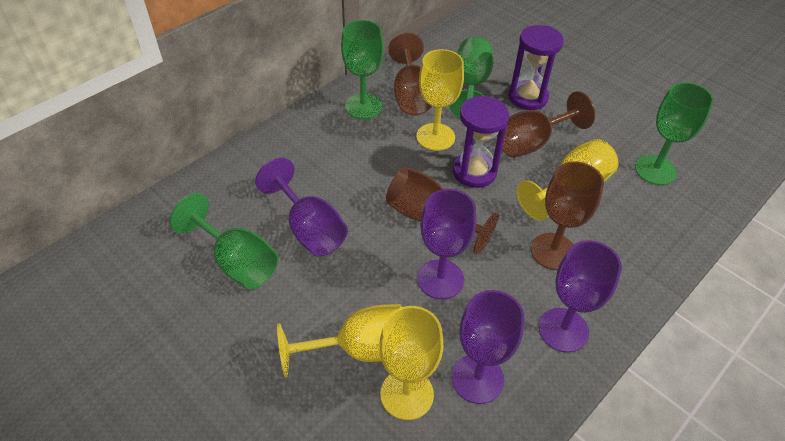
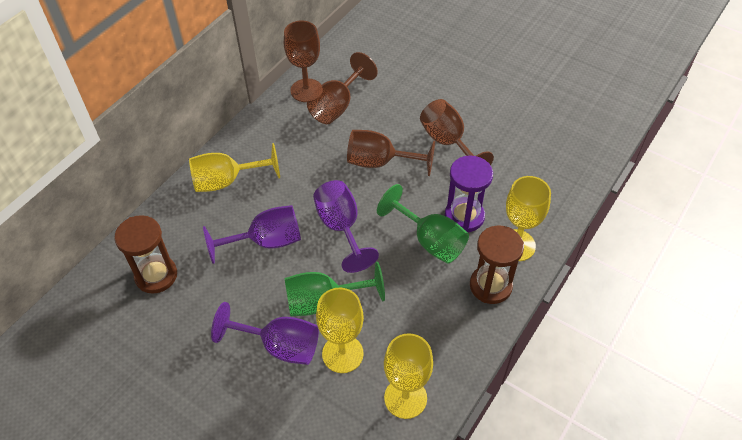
brown hourglass: none = 0 -> [114,215,177,294] [470,226,524,304] = 2
green goblet: [170,193,279,289] [341,20,384,119] [450,37,494,118] [635,82,714,185] = 4 -> [284,262,385,316] [377,184,469,264] = 2
purple goblet: [255,158,348,257] [417,189,476,299] [451,290,525,404] [539,240,622,353] = 4 -> [203,205,301,264] [211,302,319,365] [313,180,379,273] = 3
purple hourglass: [453,96,509,188] [508,25,564,110] = 2 -> [445,156,493,232] = 1

